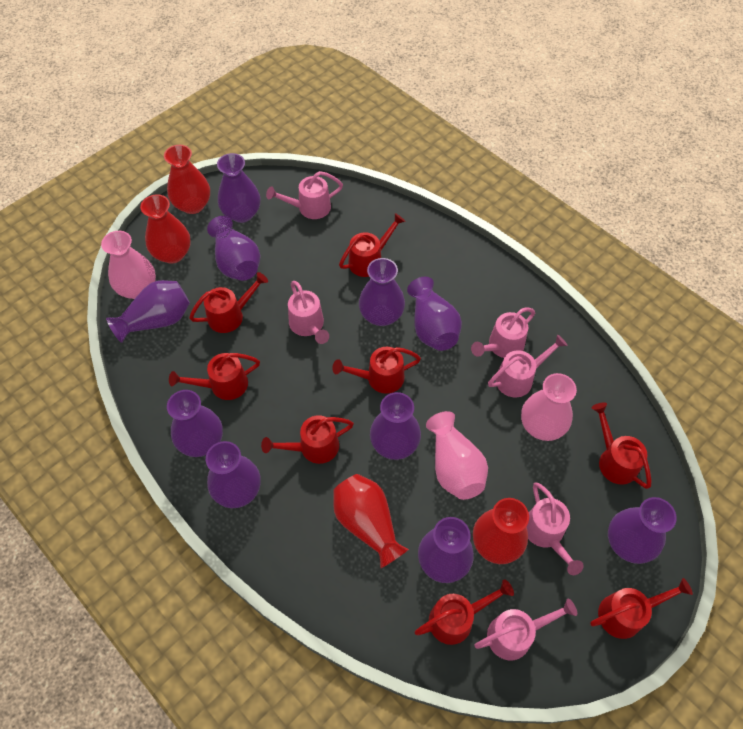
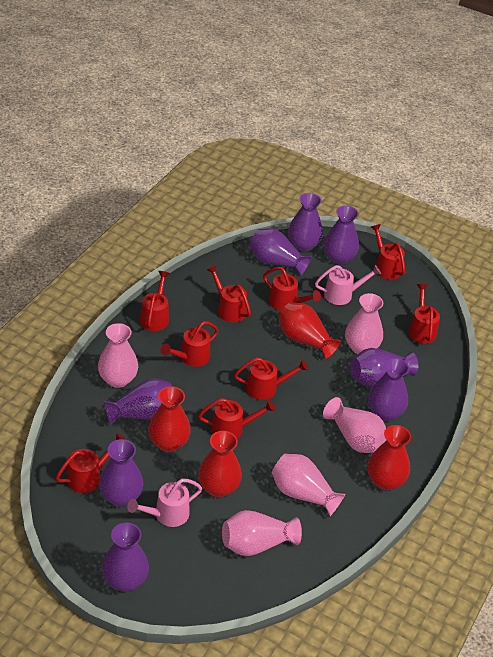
pink vase: [101,231,156,299] [426,411,488,500] [521,373,577,441] = 3 -> [98,323,138,388] [222,510,302,556] [272,454,345,516] [323,397,386,453] [345,293,383,354] = 5
pink watering can: [266,171,343,219] [288,281,329,344] [471,307,535,358] [474,599,577,660] [488,334,568,398] [526,482,584,575] = 6 -> [127,479,202,527] [315,265,381,305] = 2
purple vase: [106,280,190,343] [167,390,223,457] [206,441,261,508] [207,216,260,281] [217,153,260,223] [359,258,405,326] [370,392,421,460] [407,277,462,351] [418,517,474,583] [608,497,677,564] = 10 -> [99,439,143,507] [102,523,149,592] [103,378,172,425] [249,228,312,275] [288,193,323,252] [324,206,359,265] [350,348,418,387] [368,358,409,422] = 8
red watering can: [169,353,260,400] [189,272,268,333] [261,415,354,464] [332,347,421,394] [339,213,405,277] [415,579,514,645] [590,578,693,639] [591,402,651,489] = 8 -> [55,433,126,493] [140,271,169,331] [160,321,219,367] [198,398,275,439] [207,265,251,323] [234,357,308,400] [263,267,321,311] [371,224,405,280] [408,284,440,344] = 9

